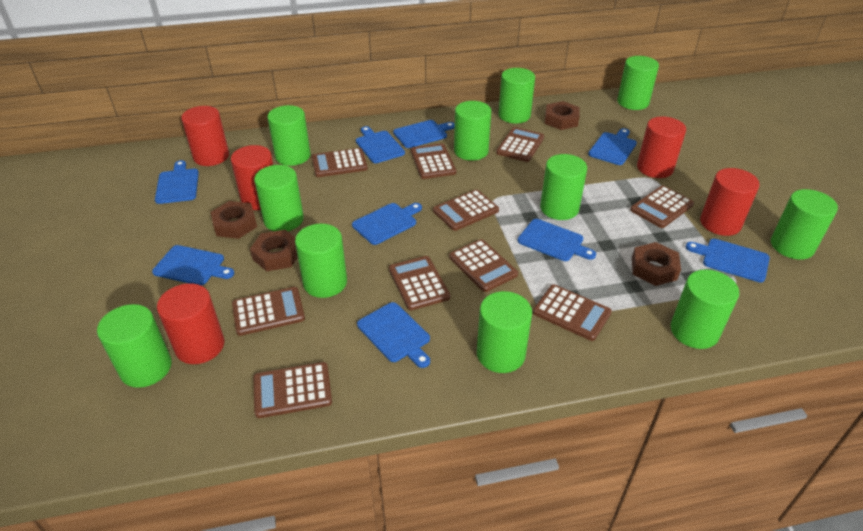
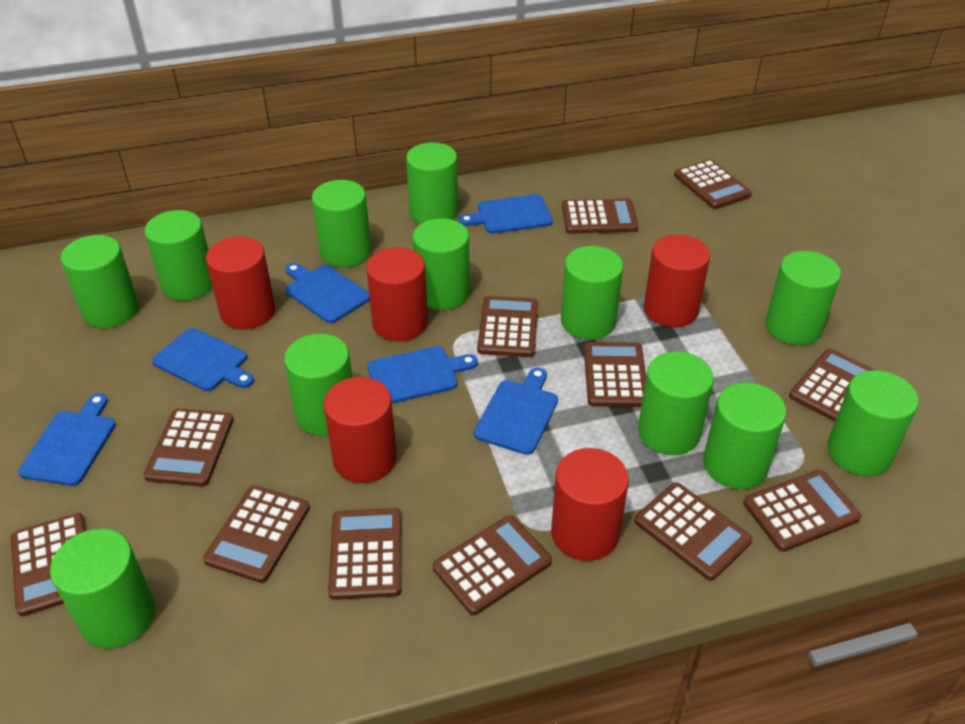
blue cutting board: [152,245,234,285] [155,160,199,204] [352,203,422,245] [356,126,405,163] [357,302,430,368] [393,120,455,148] [517,219,596,261] [588,128,637,165] [686,239,770,283] = 9 -> [18,393,116,486] [152,328,254,391] [285,263,370,323] [367,346,478,403] [459,194,553,234] [474,368,558,455] = 6
brown calculator: [232,287,305,336] [253,362,332,418] [312,148,368,177] [389,256,450,310] [411,143,456,179] [433,189,499,231] [449,239,518,292] [496,127,544,162] [533,284,612,341] [630,186,694,228] = 10 -> [11,513,86,616] [144,409,234,487] [203,485,310,583] [328,508,402,600] [433,515,552,615] [477,296,538,357] [562,198,639,234] [584,342,646,407] [634,482,752,581] [674,159,752,209] [743,470,861,552] [789,349,875,422] = 12
brown nut: [211,201,257,239] [250,230,298,271] [545,101,580,130] [632,242,681,286] = 4 -> none = 0
green cylinder: [97,304,172,388] [254,165,304,231] [267,105,310,166] [295,224,347,298] [454,101,491,161] [477,291,532,373] [498,68,535,124] [540,154,587,220] [617,56,659,110] [671,269,739,349] [771,189,838,260] = 11 -> [50,529,155,648] [61,235,139,328] [145,210,213,301] [284,333,352,436] [312,180,371,267] [406,142,458,224] [413,218,470,310] [561,246,623,340] [638,351,714,455] [703,382,786,489] [765,251,841,345] [827,370,919,476] = 12

